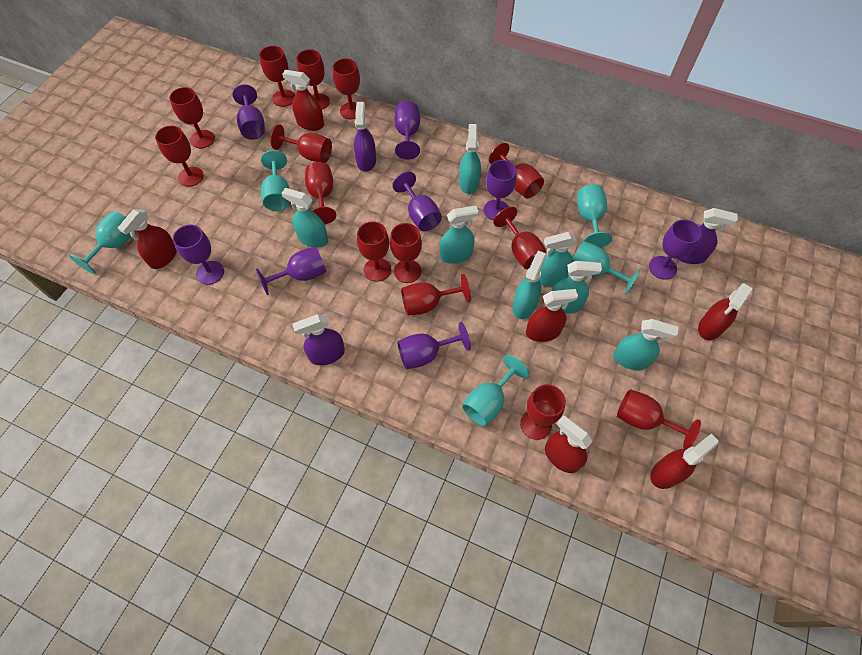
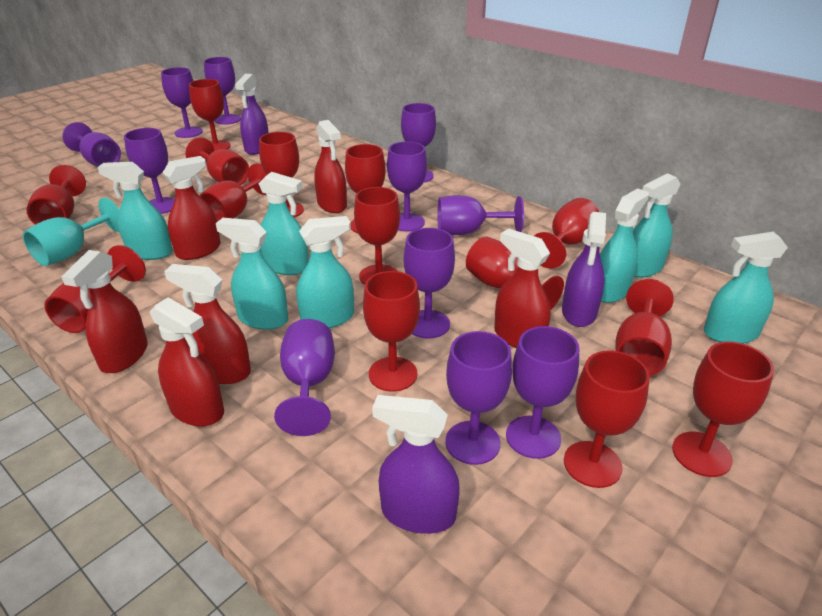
purple goblet: [173,225,224,285] [233,84,265,140] [256,247,326,295] [392,172,442,231] [394,101,420,160] [397,322,471,369] [484,160,517,220] [649,219,701,280] = 8 -> [62,122,121,167] [124,128,175,214] [161,67,203,138] [204,57,241,125] [274,319,335,436] [387,141,427,231] [401,103,436,183] [404,228,455,339] [438,195,524,235] [445,331,512,465] [506,326,579,459] = 11
turquoise goblet: [69,211,135,274] [261,150,290,211] [462,355,529,426] [573,241,641,294] [577,184,612,248] = 5 -> [23,198,119,266] = 1

